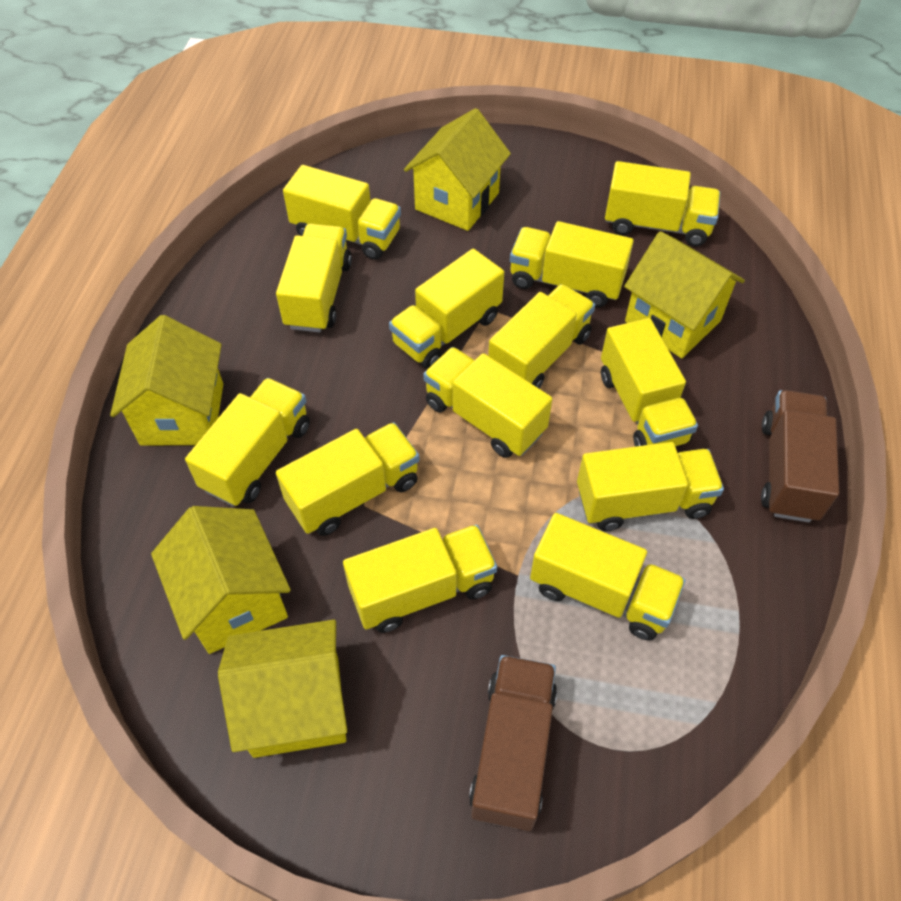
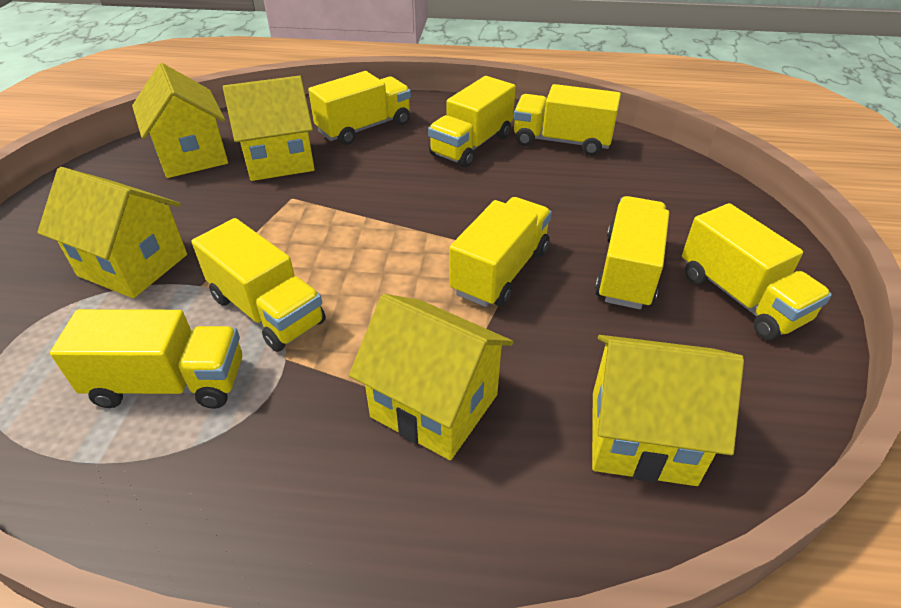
brown truck: [469,655,557,831] [761,390,839,522] = 2 -> none = 0
yellow truck: [185,378,310,506] [276,224,352,333] [276,422,420,536] [283,165,401,260] [343,525,497,633] [389,249,504,369] [423,347,552,458] [488,284,595,389] [510,221,634,307] [530,513,686,641] [577,442,724,531] [601,318,698,447] [605,161,720,246] = 13 -> [50,309,242,409] [192,218,326,352] [308,71,411,145] [428,76,516,167] [449,197,552,307] [514,84,621,156] [595,196,669,309] [682,203,832,340] = 8

